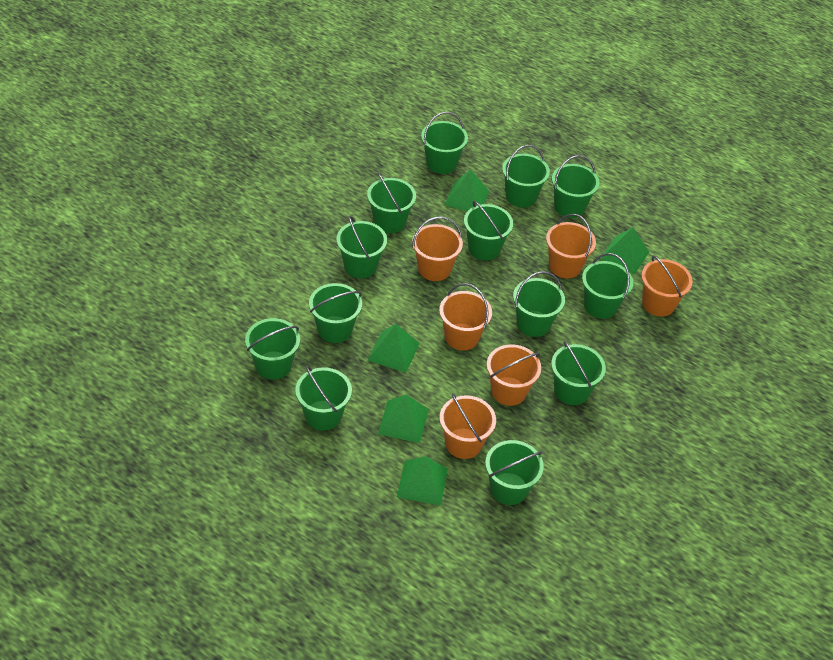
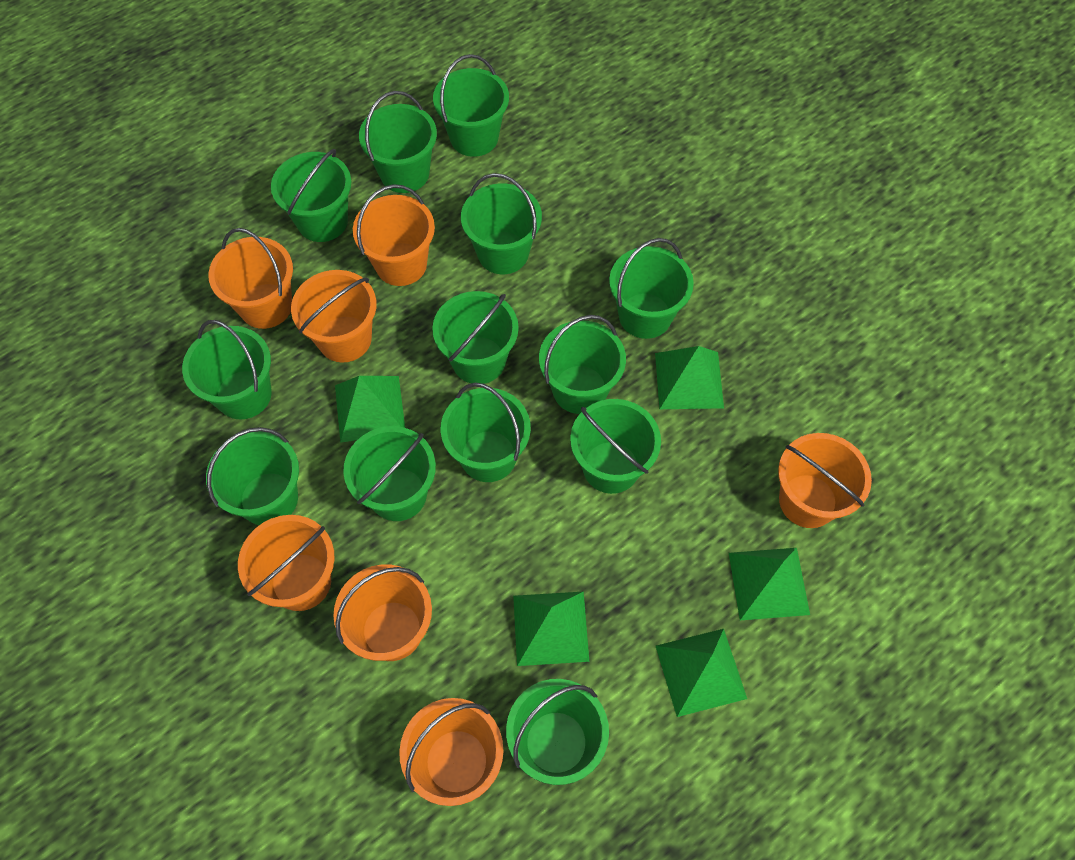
orange bucket: [412,217,463,281] [439,283,492,350] [439,393,496,459] [487,344,541,406] [546,214,596,278] [641,256,693,317] = 6 -> [208,228,293,329] [238,515,334,611] [291,270,377,362] [333,564,432,661] [353,184,435,286] [399,698,504,806] [778,433,872,528] = 7

